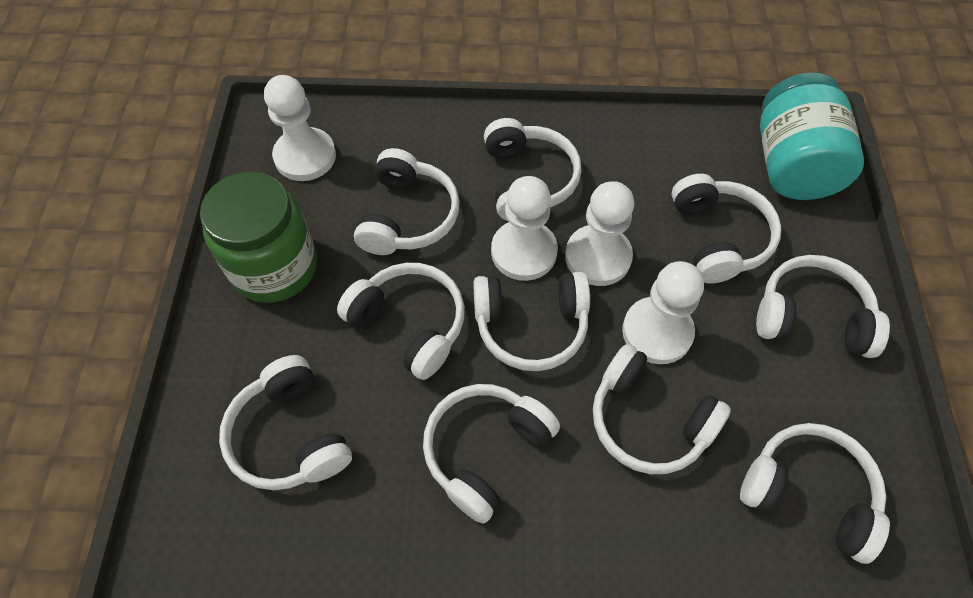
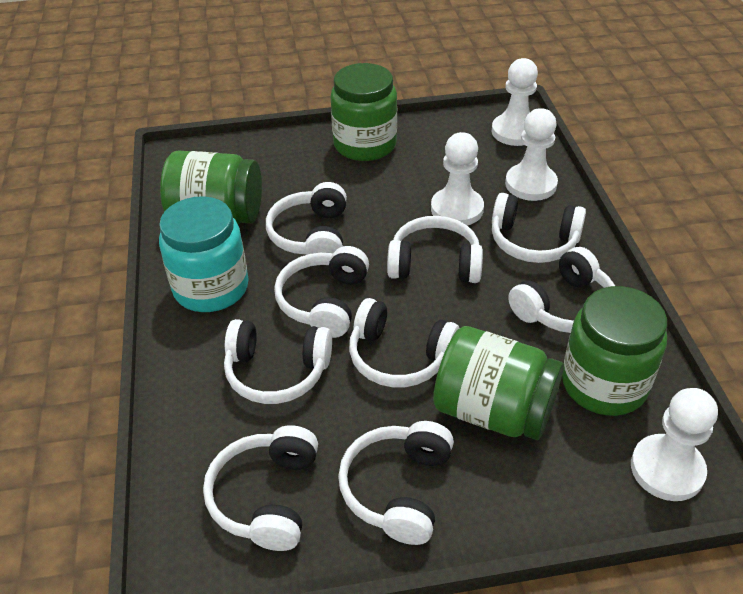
green jar: [200,172,317,303] = 1 -> [160,151,262,224] [331,63,397,161] [433,326,564,440] [562,286,667,416] = 4
white headphones: [219,355,352,490] [337,263,465,380] [354,148,460,255] [423,384,560,524] [473,271,590,371] [484,118,581,221] [593,344,731,474] [672,174,781,284] [740,423,890,564] [756,255,890,358] = 10 -> [203,425,318,551] [224,319,332,404] [266,182,347,255] [274,246,369,338] [338,421,454,545] [349,298,459,387] [387,216,483,283] [492,193,586,263] [508,247,615,333] = 9

